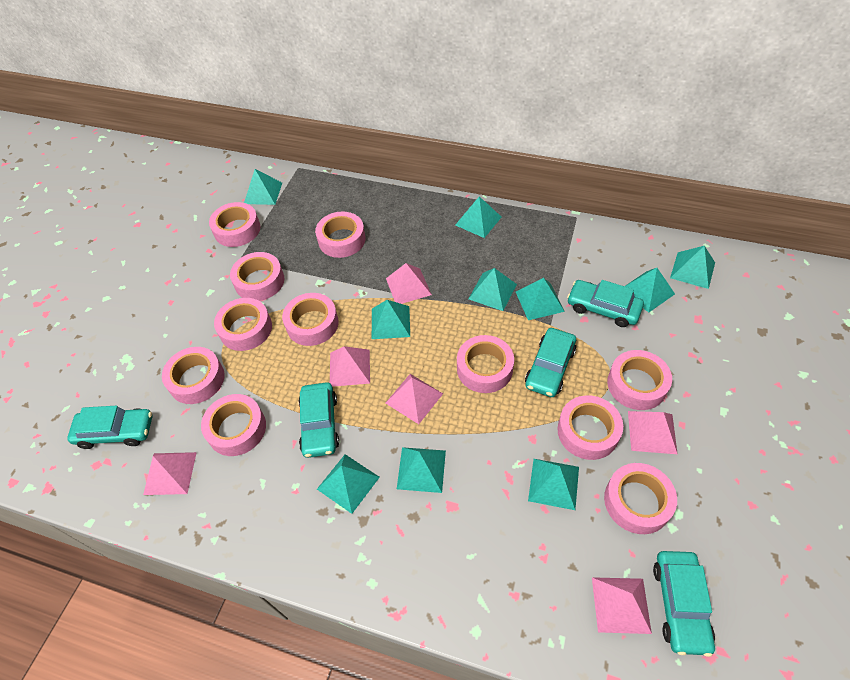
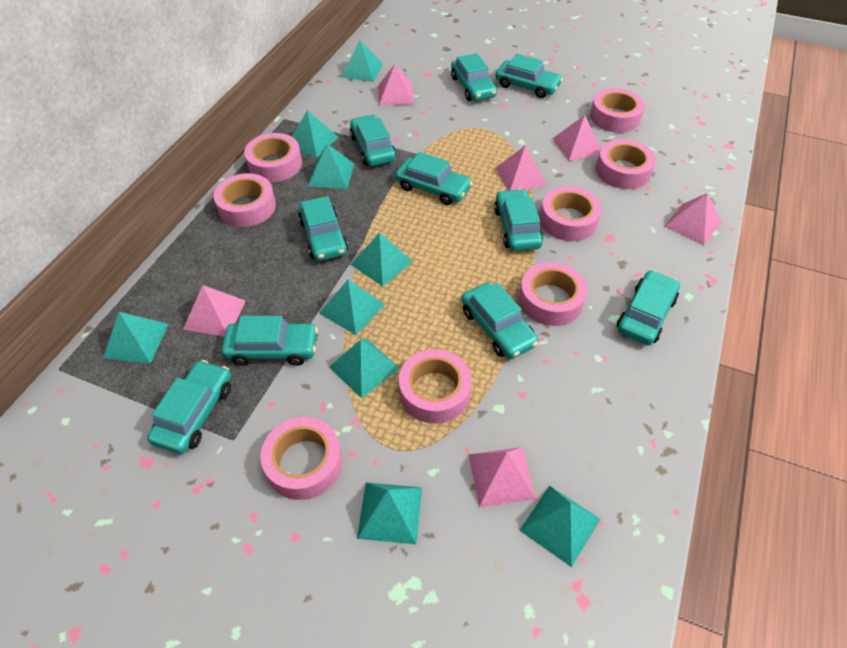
pink tape: [162,347,225,404] [201,394,266,456] [209,202,260,247] [214,298,272,351] [230,252,284,301] [282,293,339,346] [315,211,365,258] [457,335,514,393] [557,395,623,460] [604,463,677,534] [607,350,672,410] = 11 -> [214,173,276,227] [244,133,302,182] [261,417,343,500] [399,349,472,424] [519,262,588,326] [539,186,602,241] [590,88,645,133] [596,139,656,189] = 8
turquoise car: [67,405,152,449] [299,382,339,458] [525,328,576,397] [567,280,644,327] [653,551,715,657] = 5 -> [147,360,231,454] [222,316,318,366] [298,196,348,261] [350,114,396,166] [395,152,473,205] [451,53,497,101] [461,282,539,359] [494,189,543,251] [495,54,563,98] [617,270,680,345] = 10
turquoise pyramid: [244,169,282,205] [317,454,380,514] [372,300,410,339] [397,447,446,493] [455,196,501,238] [469,268,517,311] [516,278,565,320] [528,459,579,510] [625,268,675,313] [670,246,715,289] = 10 -> [103,312,168,363] [291,110,338,158] [308,144,354,189] [319,279,385,335] [329,339,400,399] [341,41,383,82] [350,232,413,287] [357,482,422,544] [519,486,600,567] = 9

